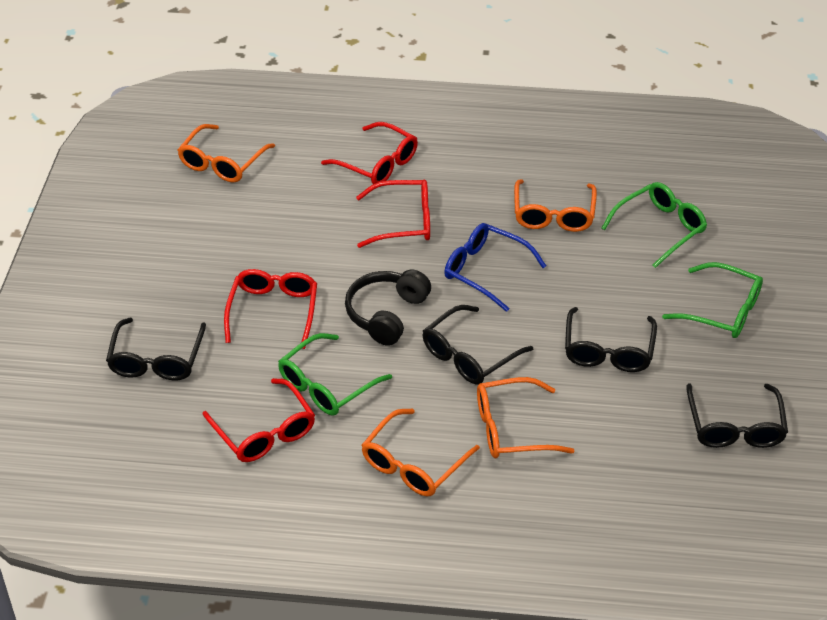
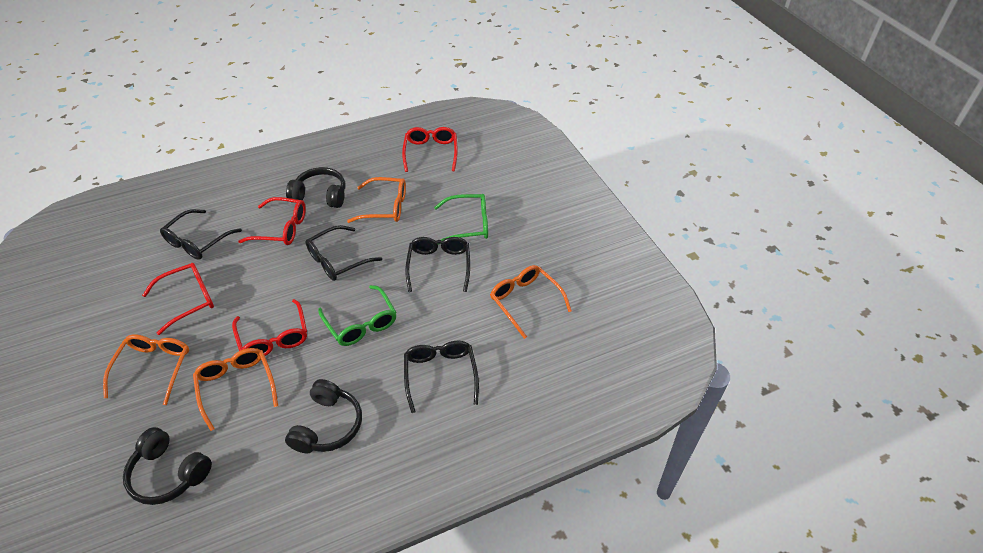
black headphones: [345,270,431,346] = 1 -> [123,427,212,505] [285,379,362,453] [286,167,345,208] = 3
blue glasses: [444,223,546,312] = 1 -> none = 0
green glasses: [278,333,392,415] [601,182,707,268] [662,262,763,338] = 3 -> [318,285,397,346] [434,194,488,245] = 2

